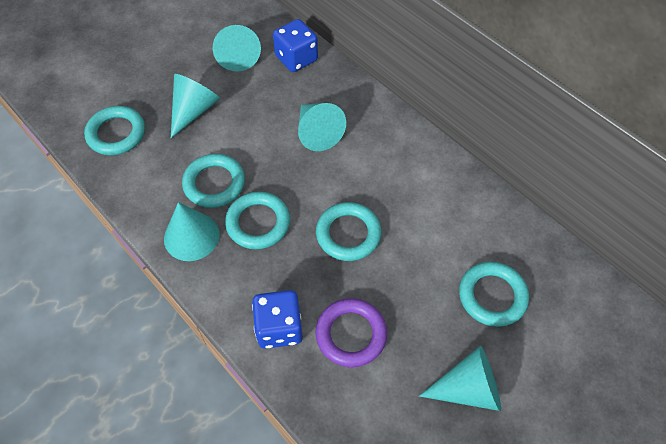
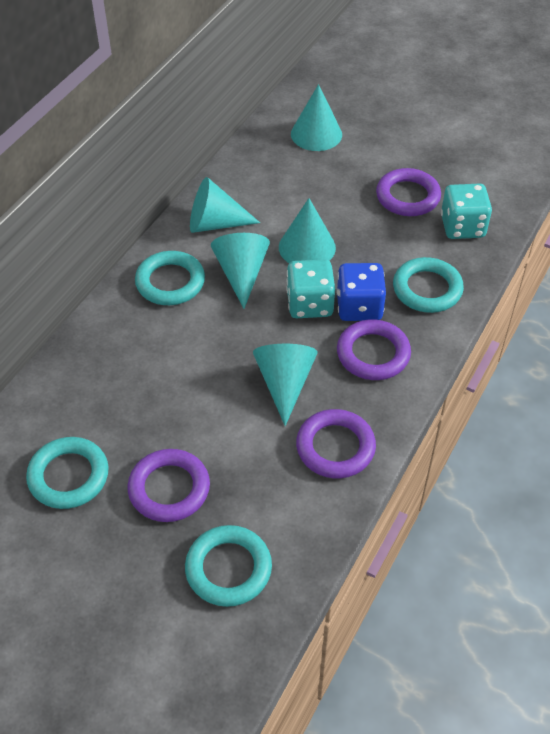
blue dice: [252,290,303,349] [273,19,318,72] = 2 -> [336,263,386,321] = 1
purple ring: [315,298,387,367] = 1 -> [127,449,210,522] [296,409,376,478] [337,319,411,380] [376,168,441,216] = 4
turquoise dice: none = 0 -> [286,259,335,318] [441,184,492,239] = 2
turquoise ring: [84,106,145,155] [182,154,245,208] [225,192,290,250] [316,202,381,261] [459,262,529,327] = 5 -> [26,437,109,509] [135,251,205,305] [185,525,272,607] [393,257,464,313] = 4

